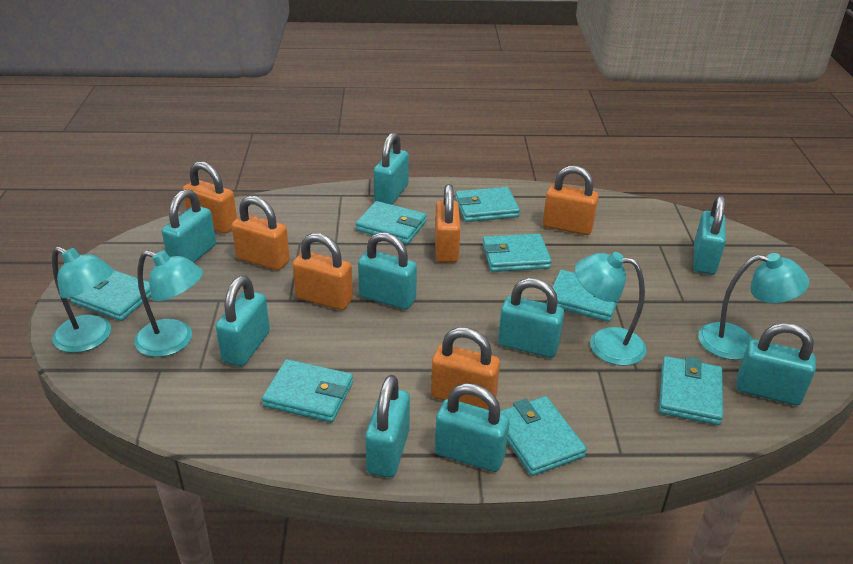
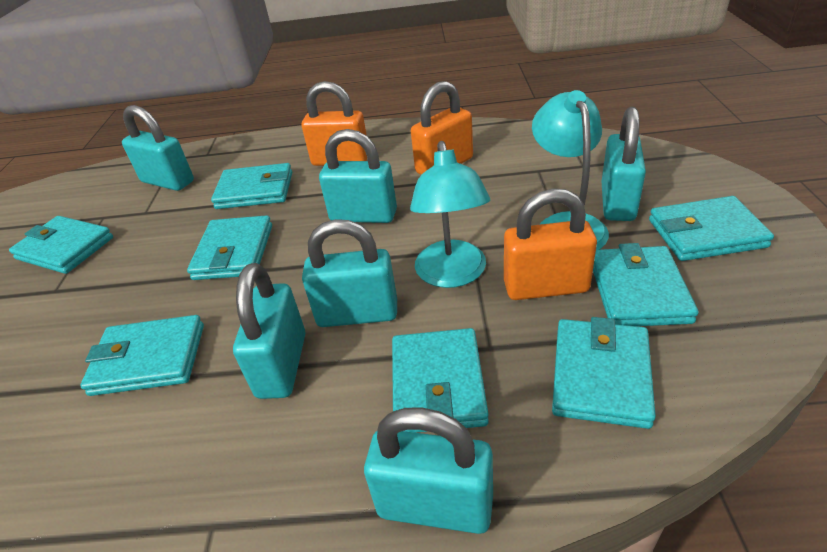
orange padlock: [183,161,237,234] [232,196,290,270] [292,233,353,310] [431,327,500,410] [435,184,460,263] [543,166,599,235] = 6 -> [302,81,367,166] [411,81,473,175] [504,189,597,300] = 3
turquoise lamp: [52,247,114,353] [134,250,203,357] [575,252,646,366] [698,253,809,360] = 4 -> [410,141,490,288] [532,90,609,250] = 2
turquoise padlock: [162,189,216,263] [216,276,270,366] [358,232,417,310] [365,375,410,477] [374,133,409,205] [435,383,510,472] [498,278,564,358] [693,195,726,275] [736,323,816,406] = 9 -> [122,105,194,191] [233,263,305,399] [302,219,397,327] [319,129,397,223] [364,408,493,534] [601,107,646,221] = 6

